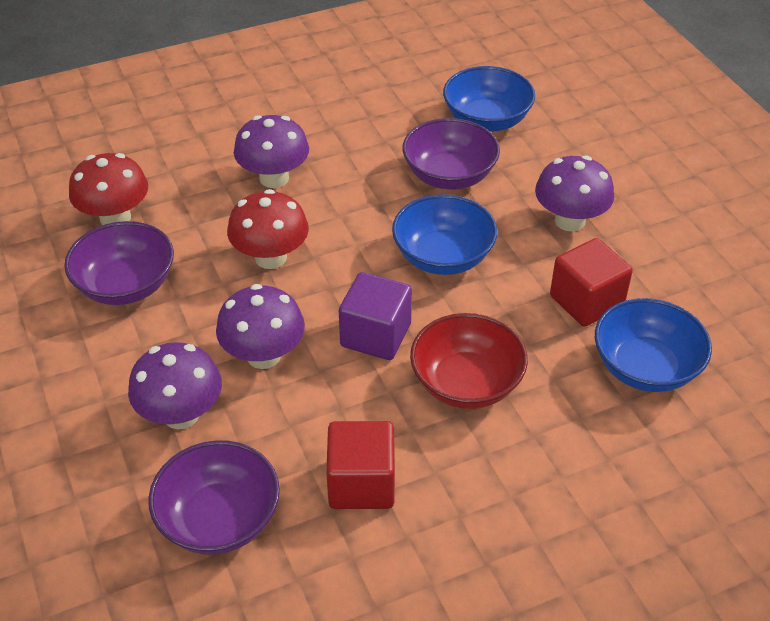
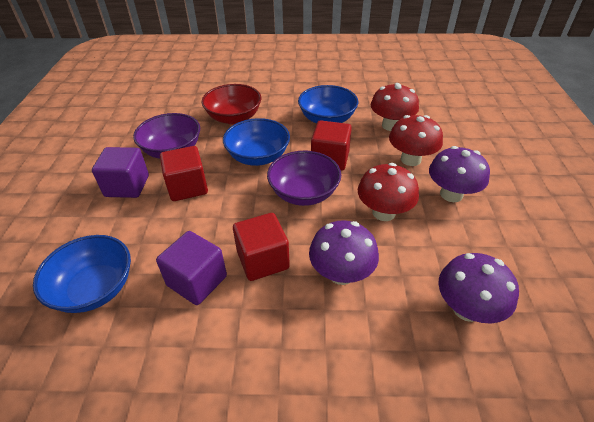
purple bowl: [64,221,174,305] [148,440,280,555] [403,118,500,189] = 3 -> [133,113,200,159] [267,151,341,206] = 2
purple cube: [339,272,412,360] = 1 -> [92,147,149,198] [156,231,227,305] = 2
purple mushroom: [128,342,222,429] [216,284,305,369] [234,115,309,188] [535,155,614,232] = 4 -> [309,220,379,285] [429,146,490,202] [438,253,519,323] = 3
red cube: [326,421,395,509] [550,238,633,327] = 2 -> [160,146,208,201] [233,213,290,281] [311,120,352,171] = 3
red mushroom: [69,153,148,225] [227,189,309,269] = 2 -> [358,163,419,221] [371,83,419,131] [389,115,443,166] = 3

